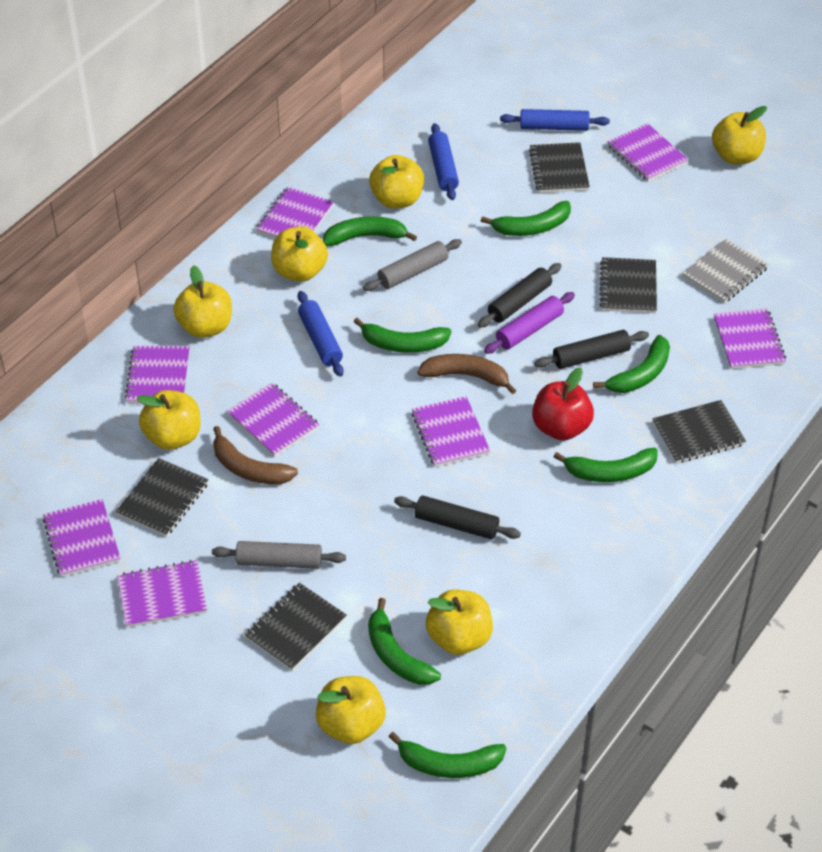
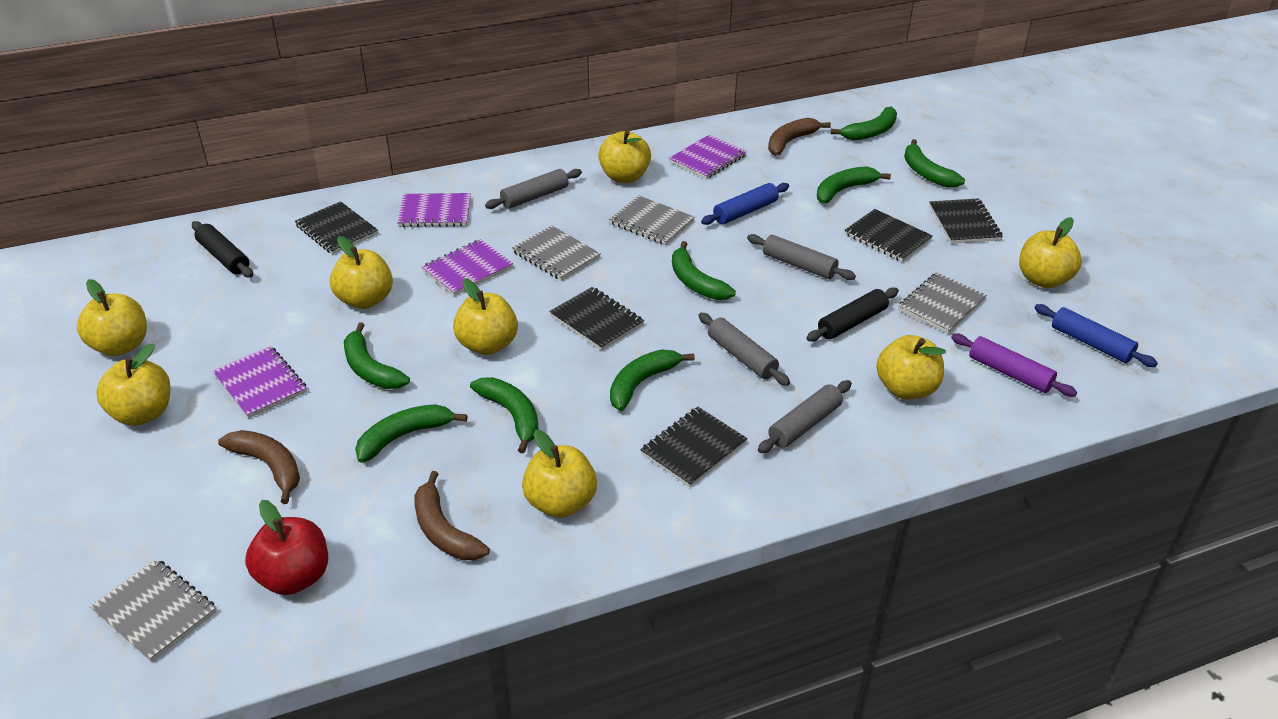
black rolling pin: [394,495,521,540] [478,263,561,328] [534,330,649,369] = 3 -> [192,221,253,278] [806,287,899,342] = 2
blue rolling pin: [298,291,344,376] [428,123,459,200] [500,109,610,131] = 3 -> [701,183,789,225] [1034,304,1158,367] = 2
brown banana: [213,426,298,484] [417,354,516,394] = 2 -> [218,430,300,504] [414,471,490,560] [768,118,831,156] = 3
green banana: [323,216,417,246] [353,318,452,353] [368,598,441,685] [389,732,507,778] [481,201,571,236] [553,448,658,482] [593,335,670,393] = 7 -> [344,322,410,389] [355,404,468,463] [470,377,539,453] [610,350,695,411] [672,241,736,300] [817,166,891,204] [830,107,897,141] [904,139,965,188] = 8
grey notebook: [682,238,769,303] = 1 -> [90,559,217,662] [512,225,601,281] [609,195,695,245] [898,272,987,334] = 4
grey rolling pin: [212,541,346,569] [363,239,462,291] = 2 -> [485,169,582,209] [698,313,790,386] [747,234,856,280] [758,380,852,453] = 4
purple notebook: [43,499,121,577] [117,560,207,628] [125,346,190,404] [227,383,319,457] [256,187,334,238] [411,396,490,467] [608,123,689,181] [714,308,786,369] = 8 -> [212,346,307,418] [397,193,471,227] [421,239,513,296] [669,135,747,179] = 4
yellow apple: [136,390,201,450] [173,265,232,338] [271,226,328,282] [316,676,386,744] [369,155,424,209] [426,589,493,655] [712,106,767,165] = 7 -> [77,279,147,356] [96,344,170,426] [330,236,393,309] [453,279,518,355] [522,430,597,518] [598,130,651,183] [876,335,946,399] [1019,217,1082,288] = 8

